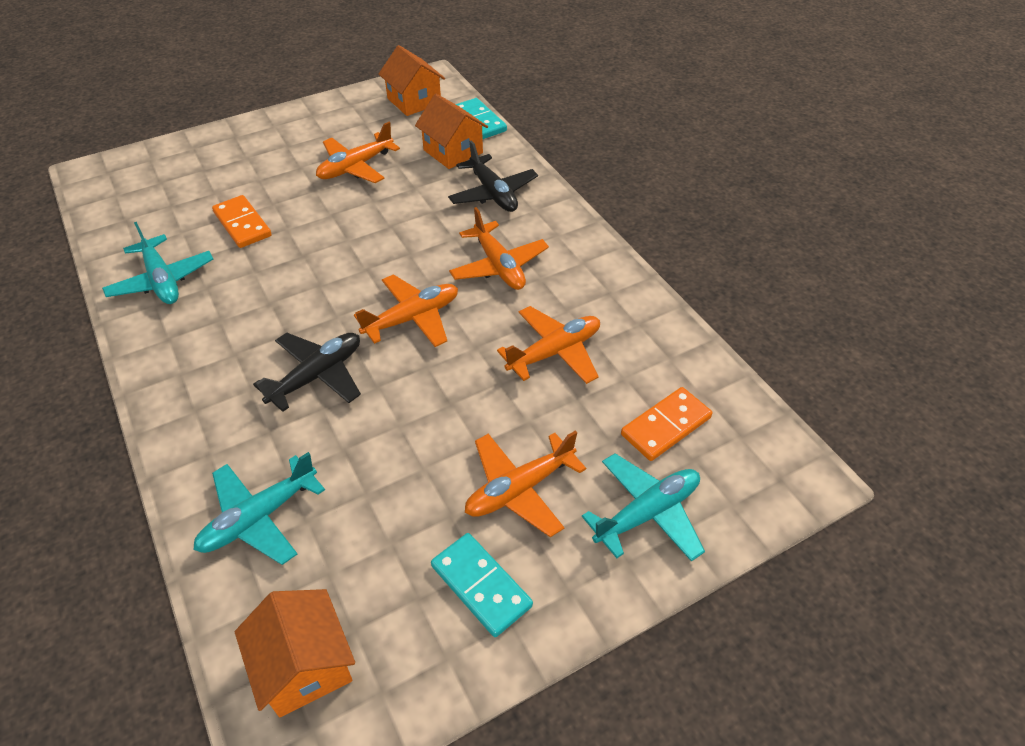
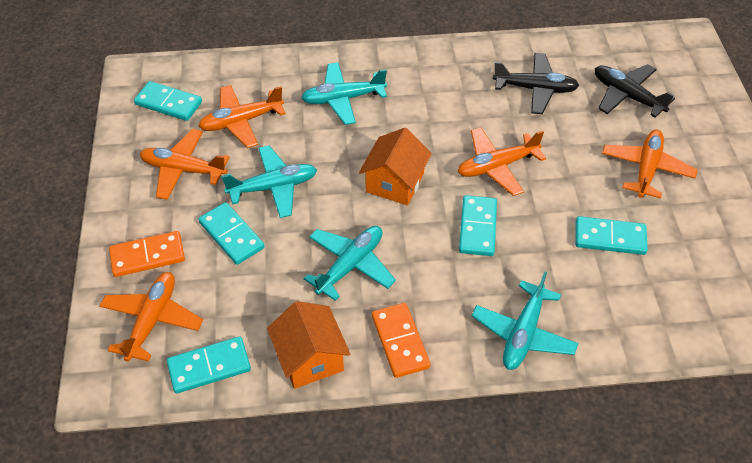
orange house: [235,589,355,717] [379,45,445,116] [415,94,488,169] = 3 -> [267,301,350,389] [359,128,432,205] = 2
turquoise domino: [431,533,533,637] [456,98,507,139] = 2 -> [134,81,202,121] [167,337,251,393] [198,202,265,265] [459,195,497,256] [575,216,648,255] = 5
turquoise plane: [102,222,213,304] [193,452,325,565] [582,453,705,562] = 3 -> [222,145,317,218] [301,62,387,125] [303,226,396,301] [472,272,579,370] = 4

